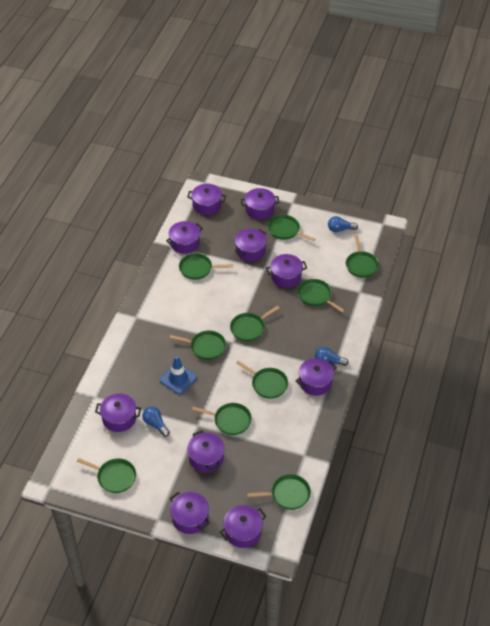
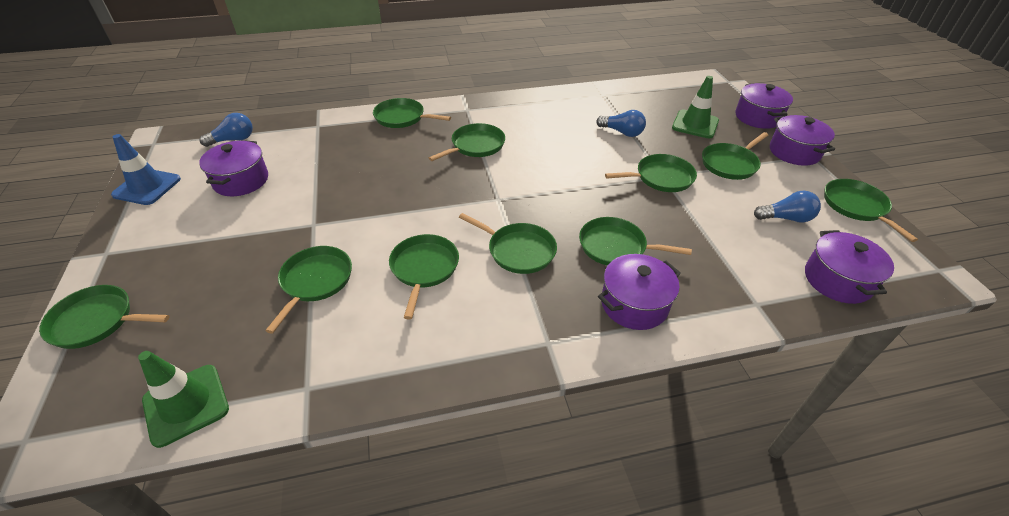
green traffic cone: none = 0 -> [138,351,229,448] [672,76,719,138] = 2
purple pot: [95,393,141,432] [166,221,203,254] [170,492,210,534] [187,184,226,215] [187,430,225,473] [220,505,267,548] [235,229,267,261] [241,188,280,220] [266,254,307,288] [296,358,337,396] = 10 -> [199,140,268,196] [598,254,681,330] [735,83,793,129] [770,115,835,166] [805,230,894,304] = 5

